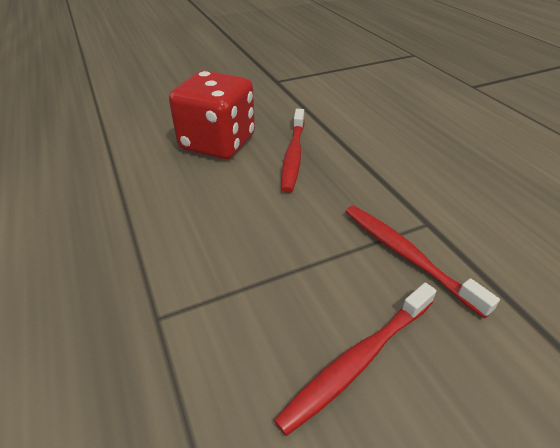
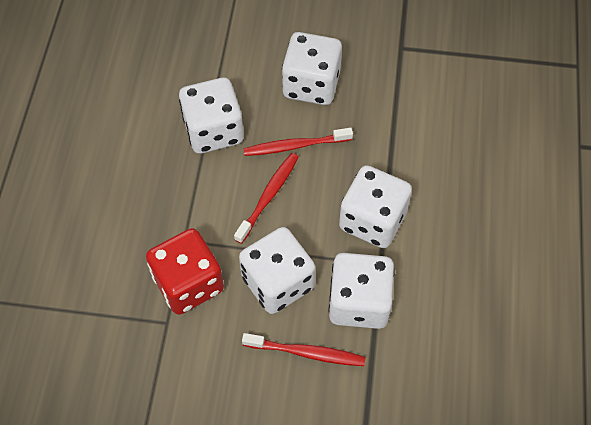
white dice: none = 0 -> [179,78,244,154] [239,227,316,314] [282,32,342,105] [328,253,395,329] [339,165,412,248] = 5

